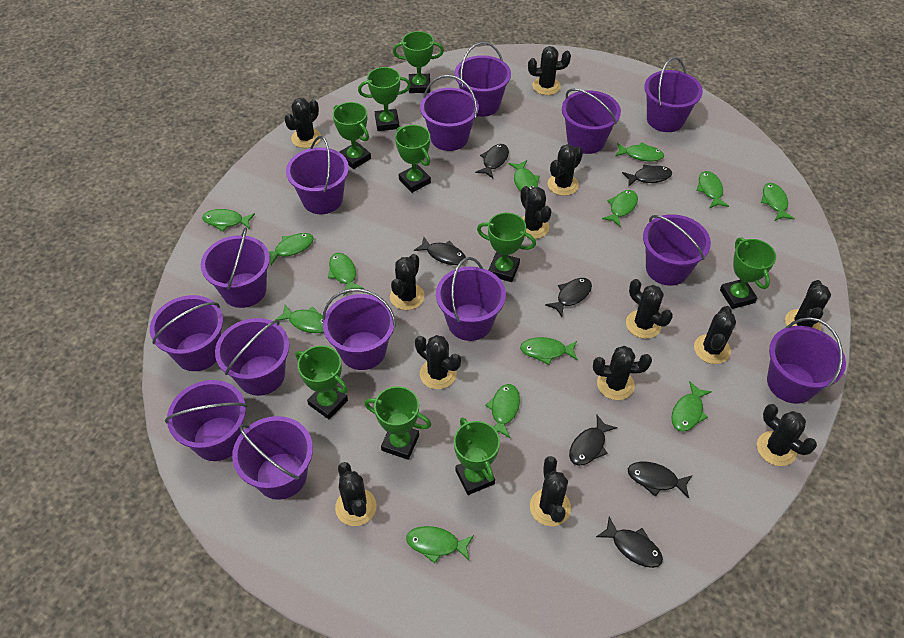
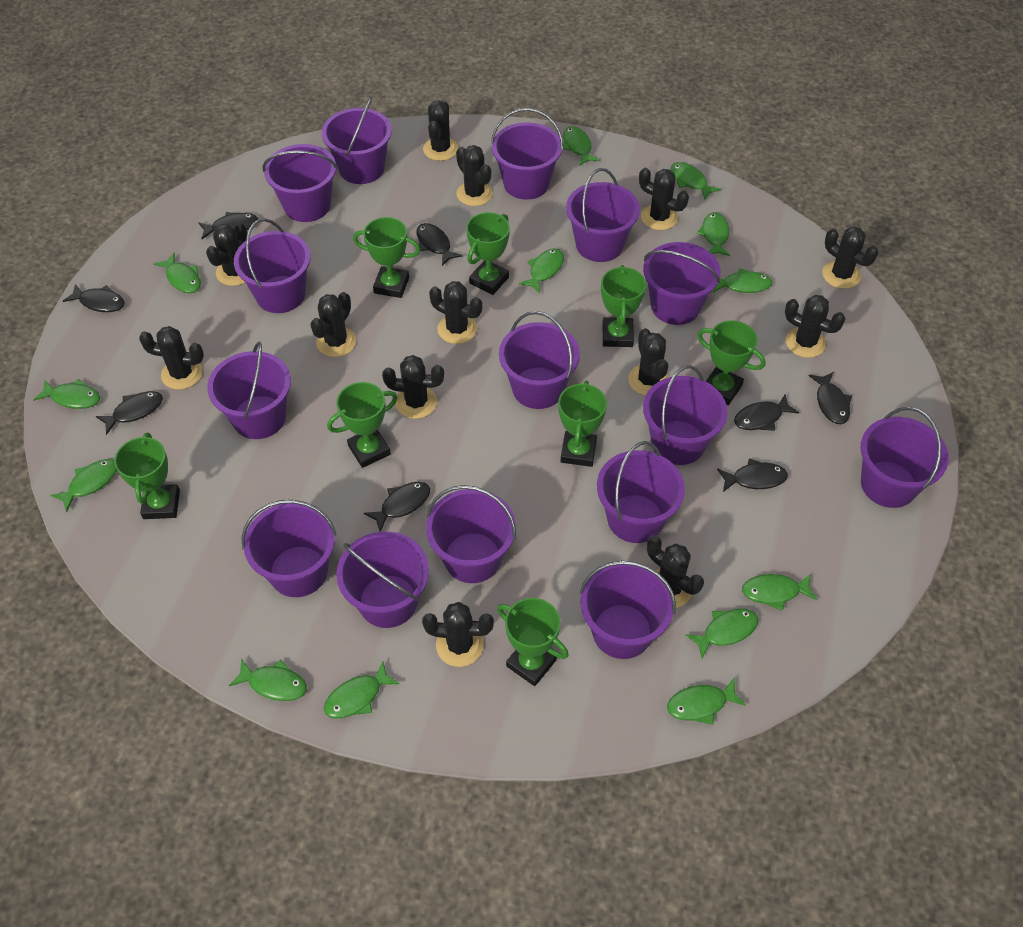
black fish: [414,237,466,265] [475,144,509,178] [545,278,592,317] [569,415,618,466] [596,517,663,568] [622,164,672,187] [628,462,693,498] = 7 -> [63,284,125,312] [96,391,163,435] [198,212,258,239] [364,482,430,532] [416,223,462,266] [717,458,788,492] [734,394,799,431] [809,372,852,424] = 8
green trophy: [295,345,348,419] [333,102,371,169] [358,67,411,131] [364,386,431,460] [393,31,444,93] [395,125,431,193] [454,418,500,495] [477,213,536,282] [720,237,776,309] = 9 -> [114,433,180,519] [327,382,398,468] [353,217,421,298] [466,212,510,295] [497,598,569,686] [558,381,607,467] [601,265,646,347] [698,320,765,405] = 8
purple bucket: [150,295,223,371] [165,380,247,461] [201,227,270,308] [215,318,289,396] [232,416,313,500] [286,136,349,214] [322,288,396,370] [420,75,479,151] [436,257,506,341] [455,42,511,117] [562,88,621,154] [643,214,711,286] [644,57,703,132] [767,317,846,404] = 14 -> [207,342,291,439] [234,218,311,313] [241,500,336,597] [263,144,338,222] [322,97,392,184] [336,532,429,628] [426,485,516,583] [491,108,563,200] [499,311,580,409] [566,168,640,262] [580,561,676,659] [597,441,685,543] [643,242,720,325] [643,365,727,465] [861,407,949,508] = 15

